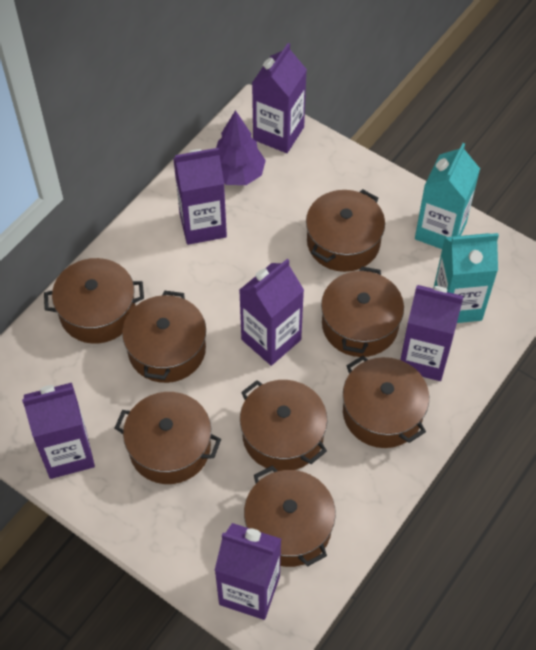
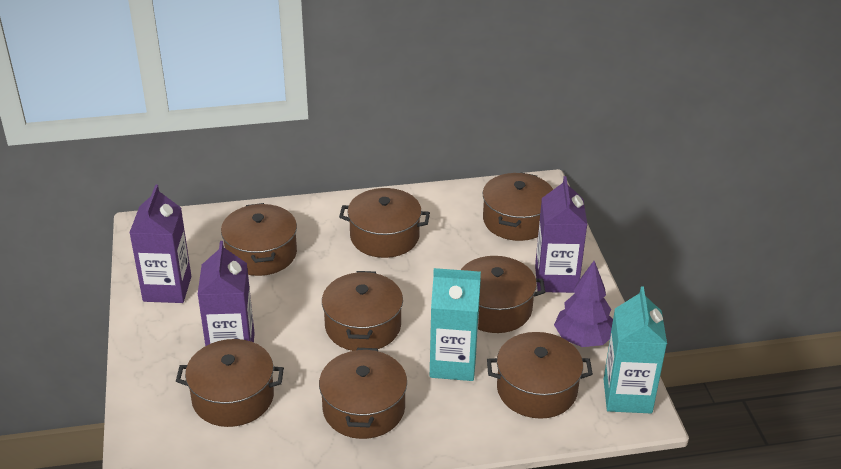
purple carton: [22,383,95,479] [173,148,227,245] [215,523,281,620] [239,259,304,366] [252,43,307,153] [400,285,463,381] = 6 -> [129,185,191,303] [197,241,255,346] [535,176,587,293] = 3

